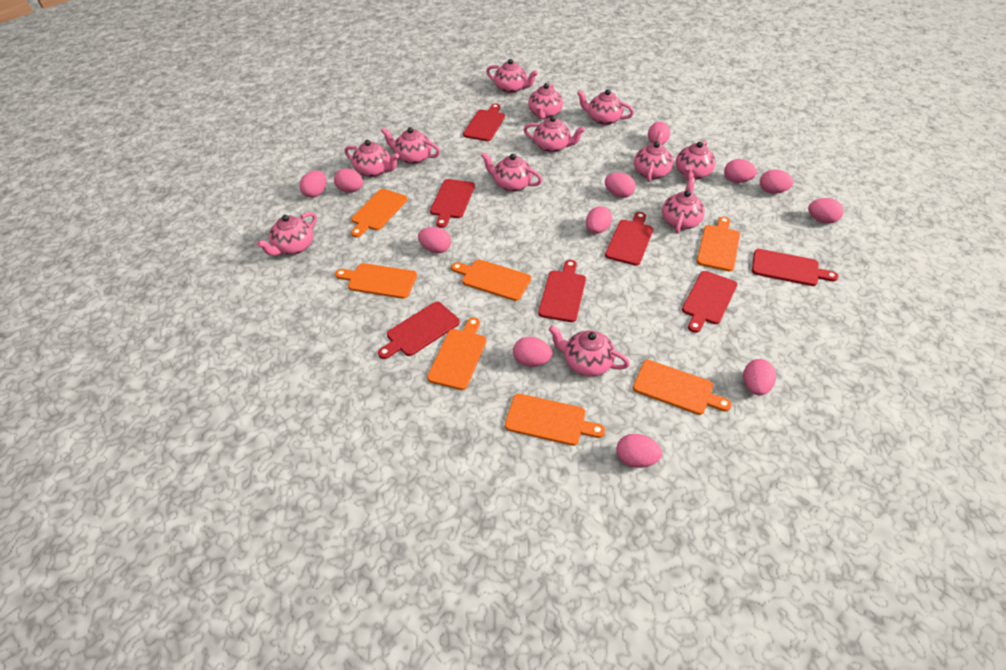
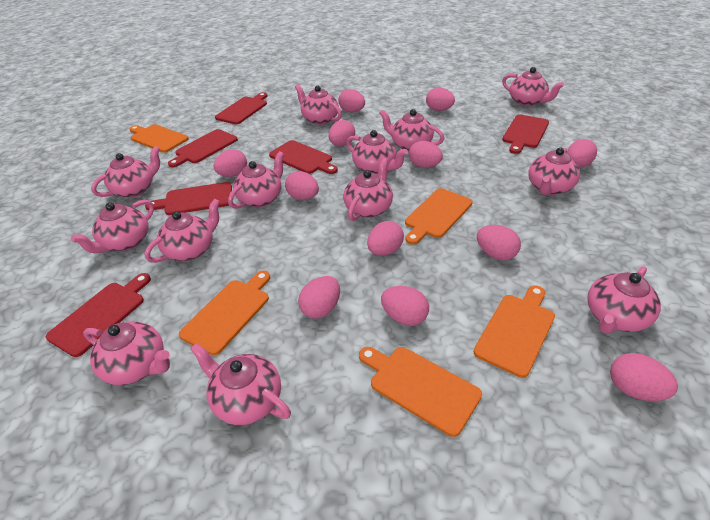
orange cutting board: [335,263,417,299] [351,189,408,237] [427,317,486,390] [451,259,531,301] [505,394,605,446] [633,360,732,415] [697,217,740,271] = 7 -> [130,124,189,153] [179,271,270,355] [359,347,482,437] [405,188,473,245] [474,285,555,378] = 5
pink teapot: [257,212,317,256] [344,140,399,177] [381,127,440,164] [481,152,542,192] [486,59,538,94] [523,116,585,153] [528,83,563,119] [548,325,630,377] [577,89,634,125] [634,131,673,182] [662,177,705,234] [676,141,716,180] = 12 -> [71,200,154,253] [83,322,170,385] [91,146,160,198] [144,199,220,263] [190,343,291,425] [228,151,284,209] [295,84,342,125] [343,158,393,221] [346,130,408,174] [379,109,444,151] [502,67,564,106] [528,147,580,195] [587,266,661,334] = 13
red cutting board: [378,302,460,359] [430,179,475,228] [463,104,505,141] [538,260,586,322] [605,212,653,266] [682,271,737,333] [752,249,838,286] = 7 -> [46,273,151,357] [145,182,232,215] [168,129,238,167] [215,92,267,124] [269,140,338,174] [502,114,549,154] = 6

